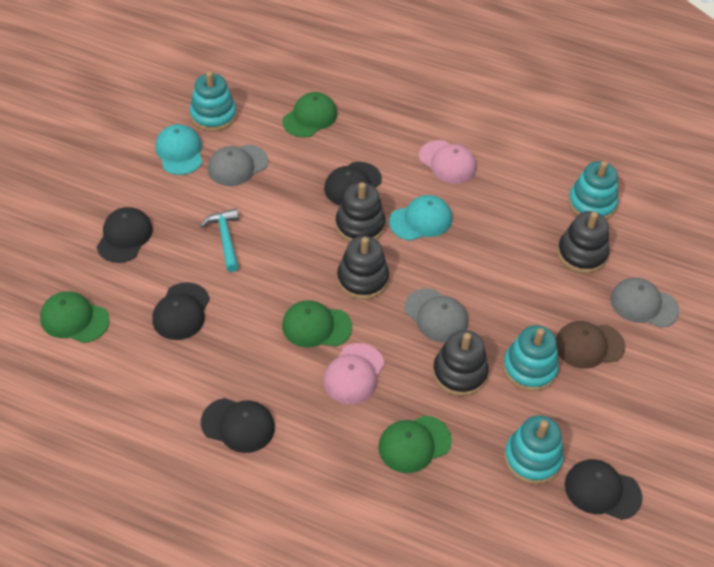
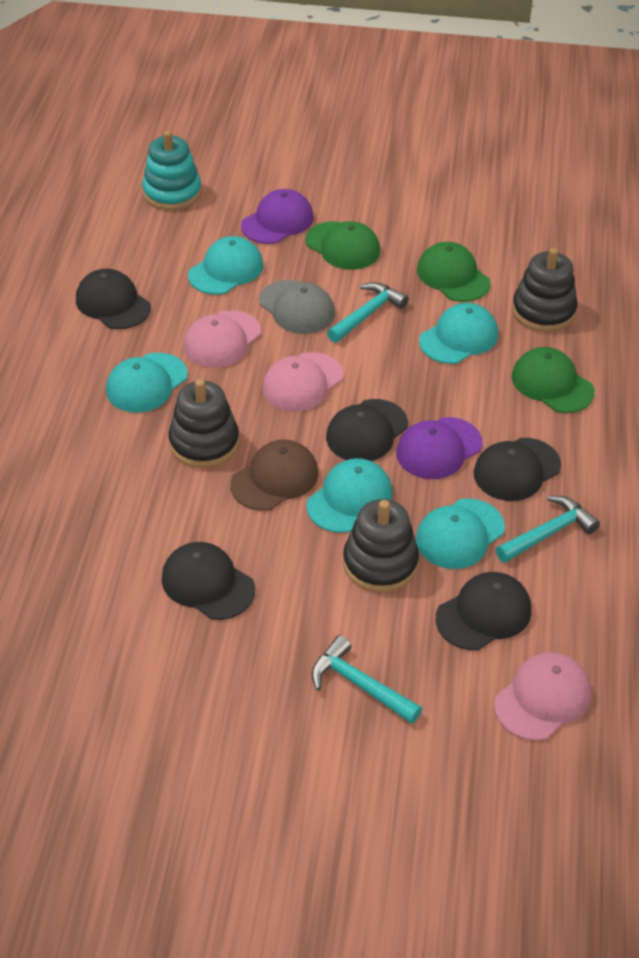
black stacking toy: [335,182,386,242] [337,236,389,300] [433,330,489,396] [557,211,609,273] = 4 -> [168,379,239,468] [343,499,419,592] [512,248,577,332] = 3
green cap: [40,291,110,343] [282,92,338,137] [282,300,352,347] [378,415,452,473] = 4 -> [305,221,380,270] [417,242,491,302] [511,347,595,413] = 3
grey cap: [208,144,268,186] [404,288,468,343] [610,277,679,328] = 3 -> [259,280,335,334] = 1
pink cap: [323,343,384,404] [419,140,477,184] = 2 -> [184,310,261,368] [262,352,343,412] [494,652,591,741] = 3
purple cap: none = 0 -> [241,189,314,244] [396,417,482,479] = 2
turquoise cap: [156,124,202,175] [389,195,452,241] = 2 -> [106,353,188,413] [188,236,264,295] [306,458,392,533] [416,498,505,569] [419,303,498,364] = 5
turquoise hammer: [200,209,239,272] = 1 -> [311,635,422,724] [327,282,409,343] [496,496,600,563] = 3
turquoise stacking toy: [190,71,237,132] [503,325,559,391] [504,415,564,484] [568,161,618,219] = 4 -> [142,130,202,210] = 1

